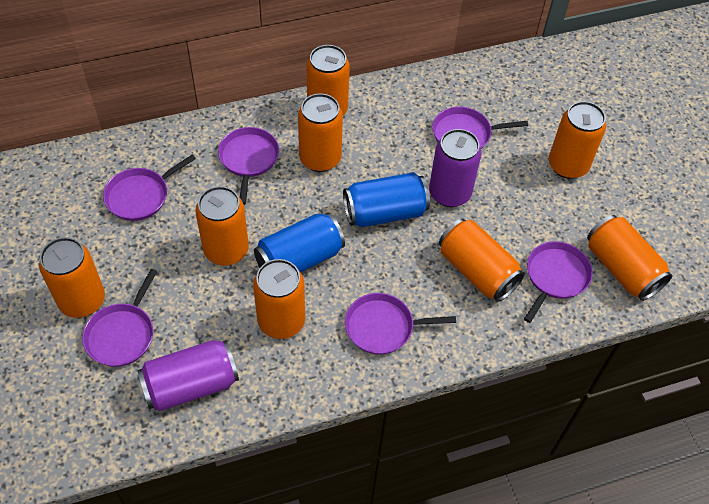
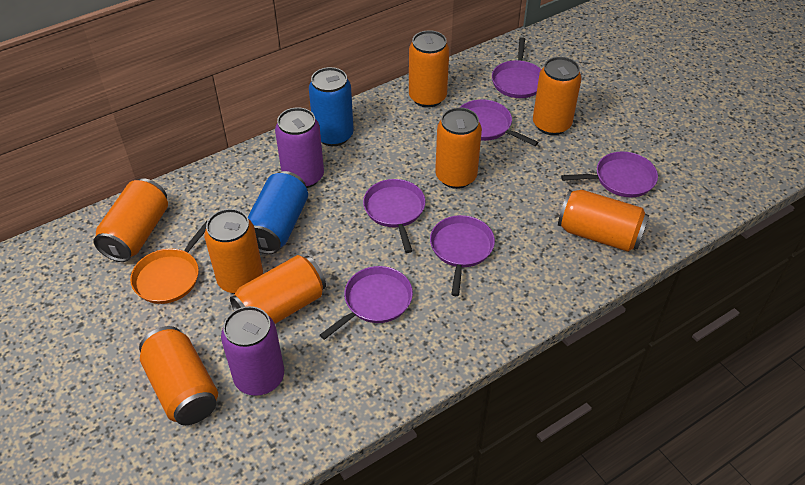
orange pan: none = 0 -> [130,221,207,304] = 1

